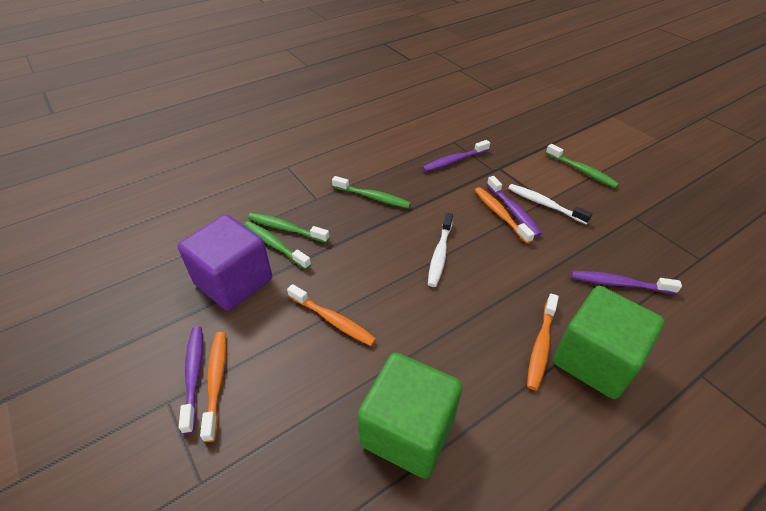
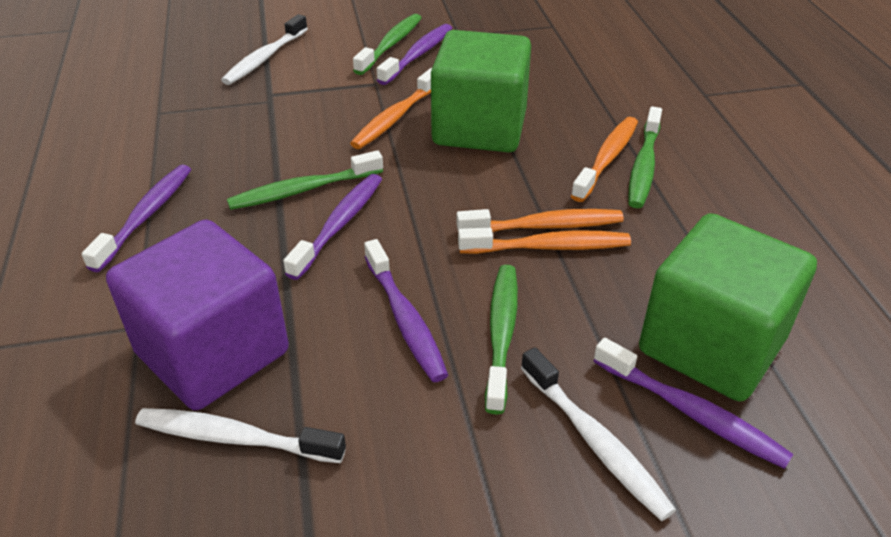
purple toothbrush: [179,326,203,434] [422,140,490,172] [487,176,542,237] [571,271,682,294] = 4 -> [82,164,191,272] [283,174,382,280] [364,239,448,382] [377,24,452,85] [593,338,793,469] = 5
white toothbrush: [428,213,453,287] [508,184,593,225] = 2 -> [135,408,346,463] [221,14,308,85] [521,347,676,521] = 3

